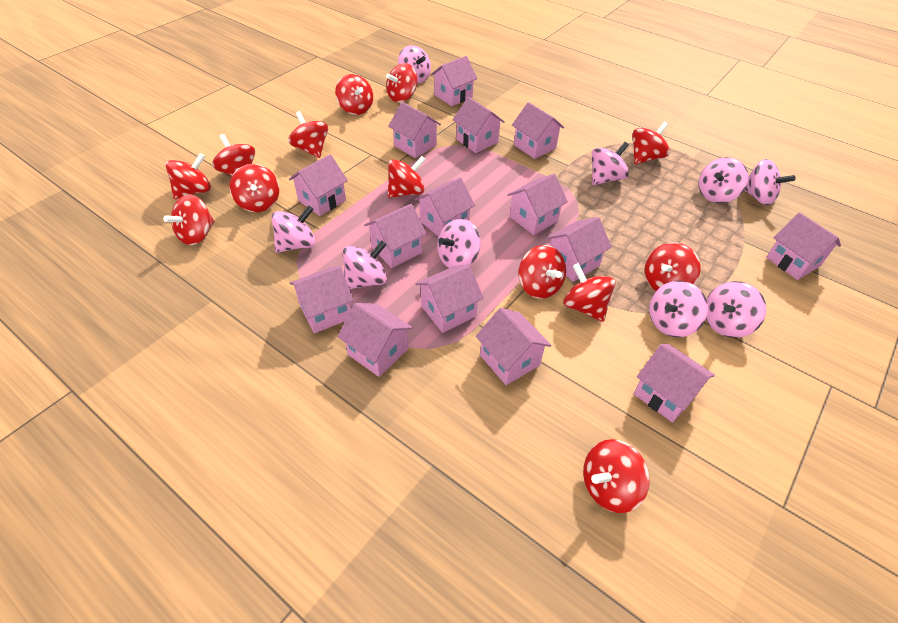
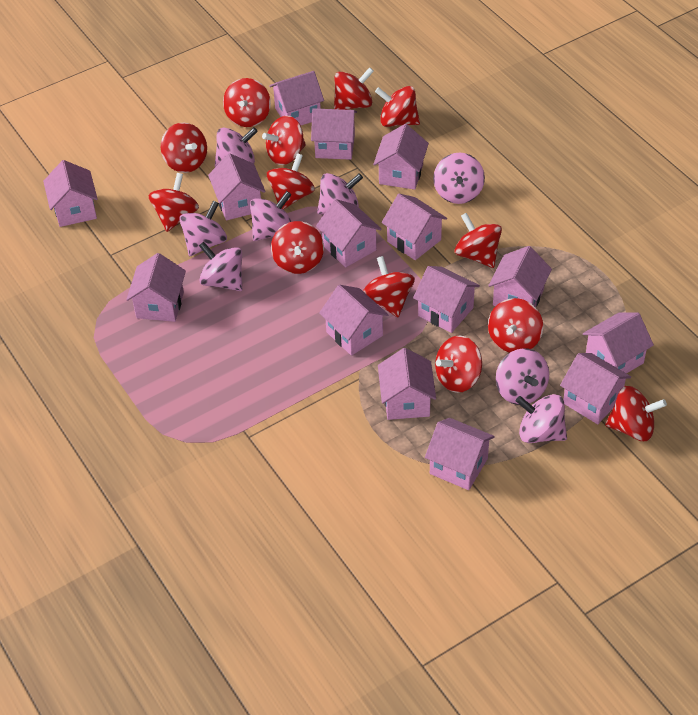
pink spinning top: [271,206,316,253] [343,241,387,289] [398,45,431,84] [437,219,481,268] [592,142,629,185] [649,281,708,337] [699,157,749,203] [706,281,766,338] [744,159,795,205] = 9 -> [179,200,227,256] [199,242,242,291] [215,127,258,167] [250,191,292,241] [317,173,363,214] [433,153,485,204] [496,348,549,405] [516,394,567,443] = 8

